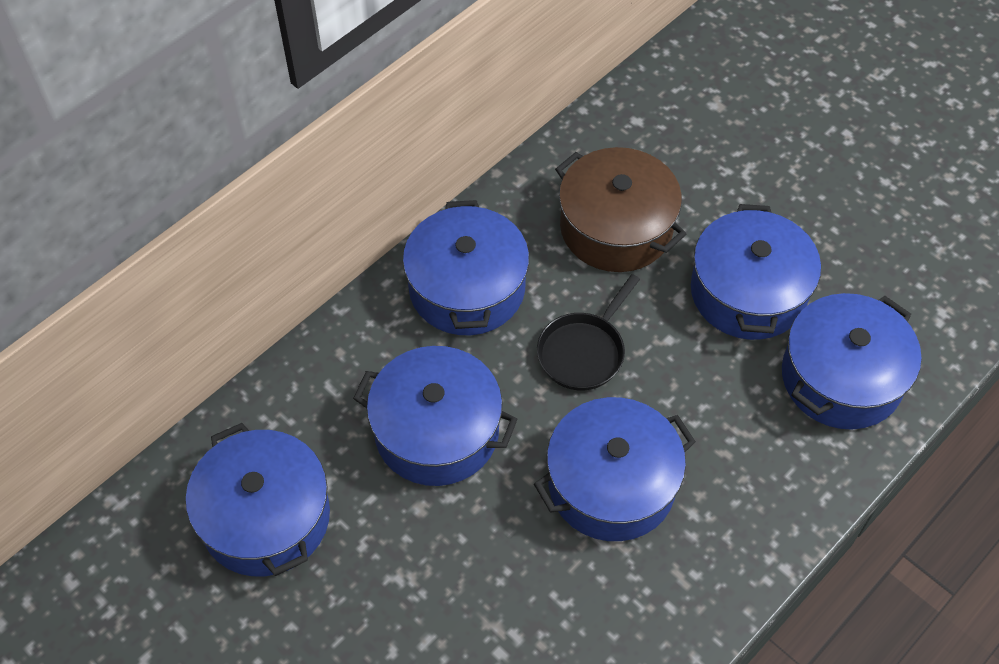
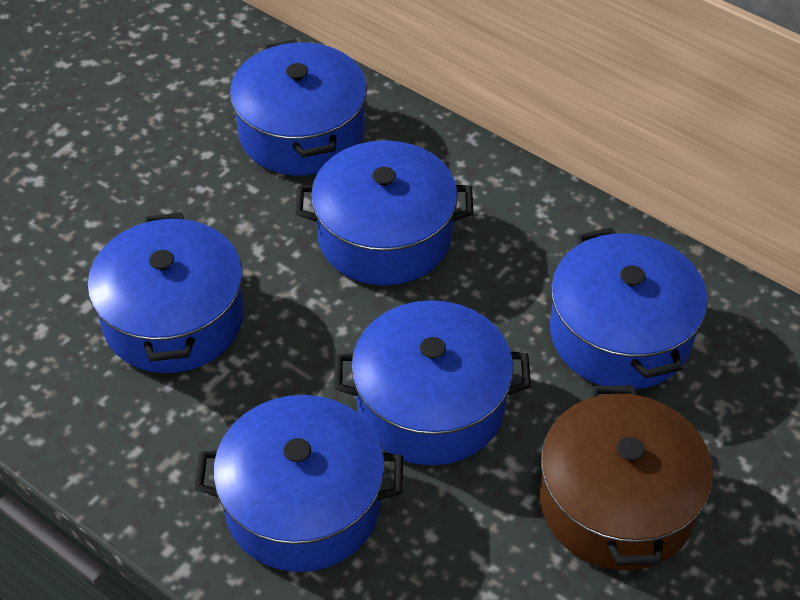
black pan: [537,274,640,390] = 1 -> none = 0

